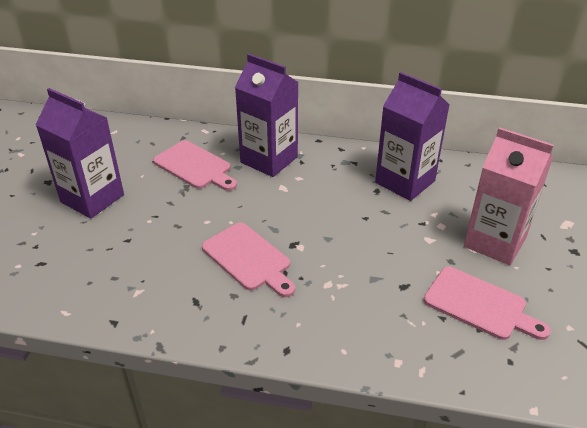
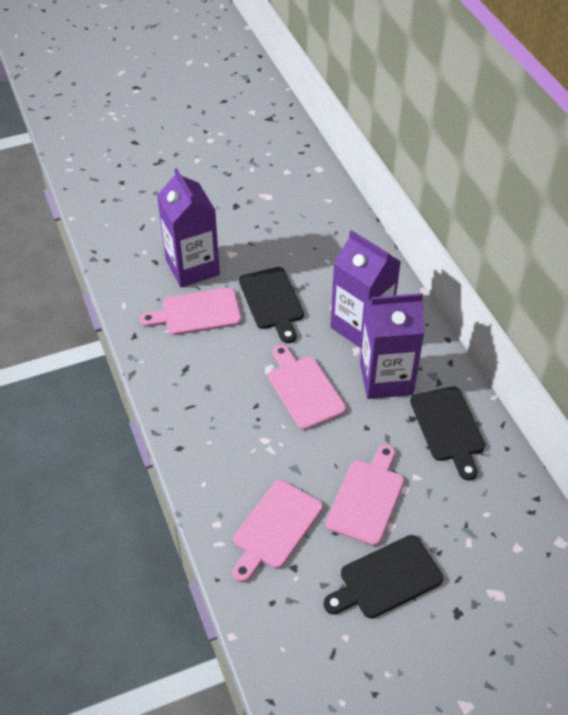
black cutting board: none = 0 -> [239,267,304,343] [324,535,443,619] [410,386,485,481] = 3
pink carton: [464,127,554,265] = 1 -> none = 0
pink cutting board: [153,140,237,191] [202,222,295,297] [424,267,551,340] = 3 -> [140,288,241,335] [233,480,323,582] [268,345,346,430] [326,444,404,546] = 4

